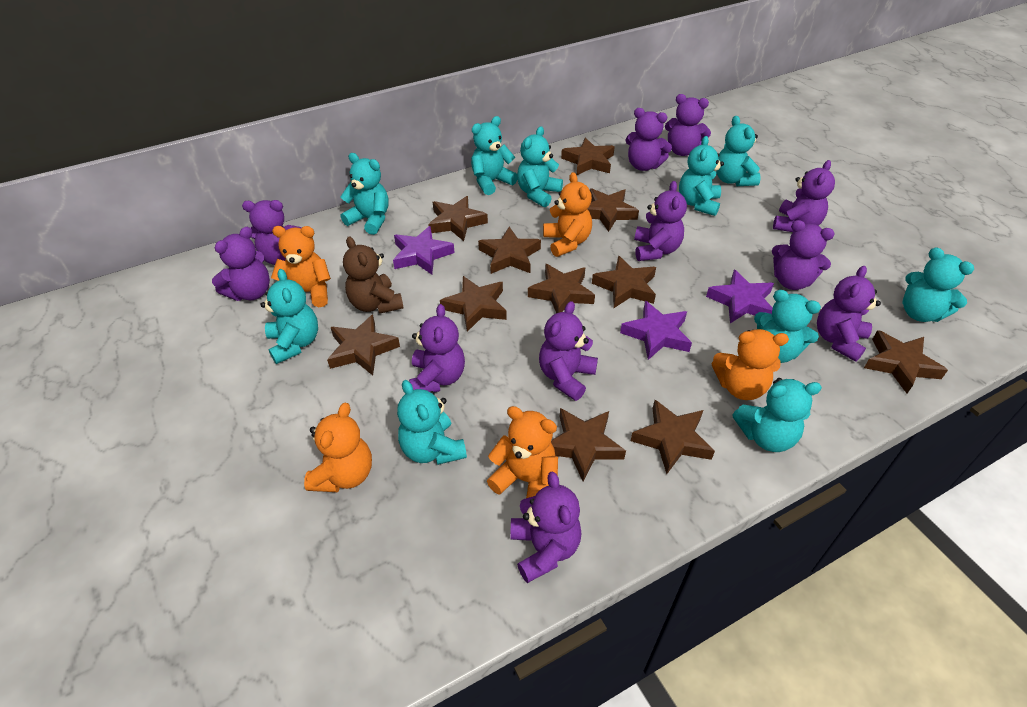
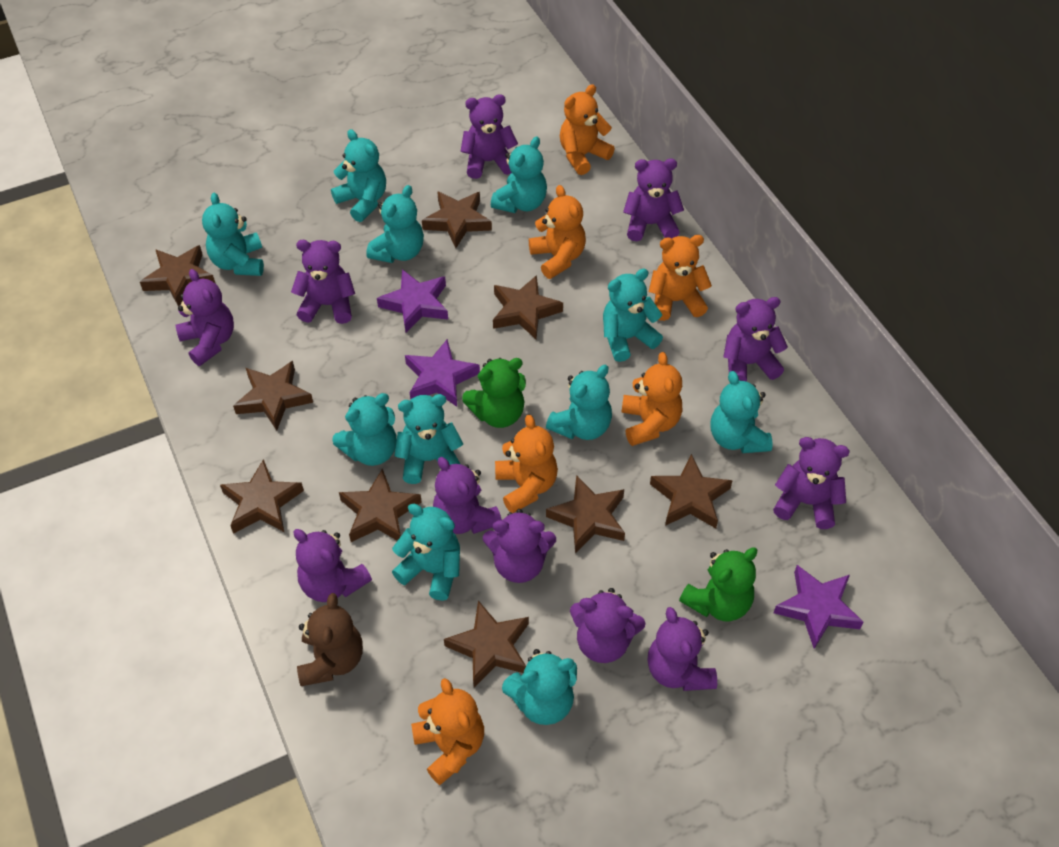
brown star: [327,315,400,376] [428,196,488,241] [440,276,507,332] [478,227,541,274] [528,264,595,313] [551,408,626,482] [561,137,615,175] [588,188,639,232] [592,256,656,308] [631,400,715,474] [864,330,948,393] = 11 -> [140,245,216,307] [220,459,304,534] [233,361,313,430] [339,468,422,542] [422,191,492,248] [444,601,529,688] [493,275,563,339] [546,475,625,553] [650,454,733,528] = 9
green teddy bear: none = 0 -> [462,358,526,428] [679,548,757,621] = 2
orange teddy bear: [271,226,331,307] [304,403,372,492] [487,406,558,498] [543,172,592,257] [712,329,789,400] = 5 -> [411,678,484,785] [495,415,558,513] [529,185,586,279] [560,84,615,175] [621,352,682,446] [649,235,712,321] = 6
turquoise teddy bear: [260,269,318,364] [340,153,389,235] [397,380,467,465] [471,116,517,195] [517,126,563,207] [679,136,724,216] [716,116,761,186] [732,378,822,452] [754,290,821,363] [902,247,974,322] = 10 -> [202,192,264,276] [331,129,386,222] [332,393,397,466] [366,185,424,263] [392,504,460,601] [394,394,463,484] [491,136,547,213] [502,649,577,725] [546,365,612,440] [603,269,663,362] [711,371,773,453] = 11

